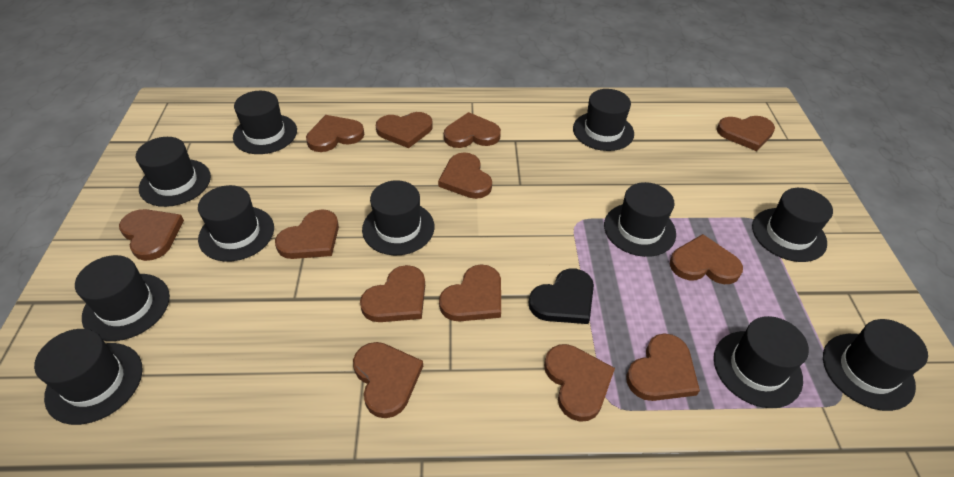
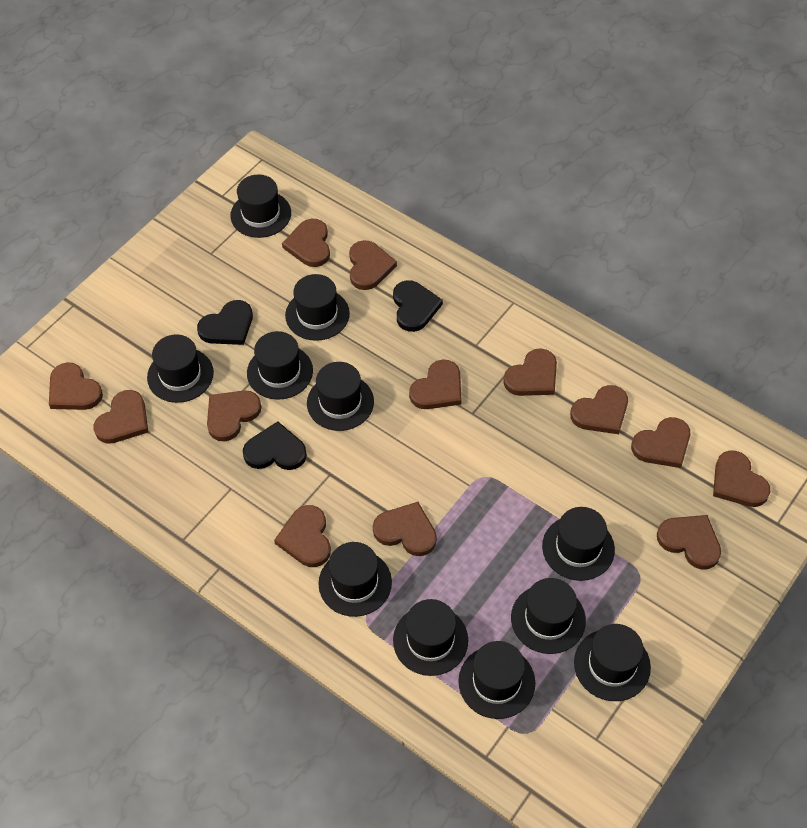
black heart: [529,269,594,324] = 1 -> [197,300,253,345] [243,421,307,470] [393,280,443,332] = 3

